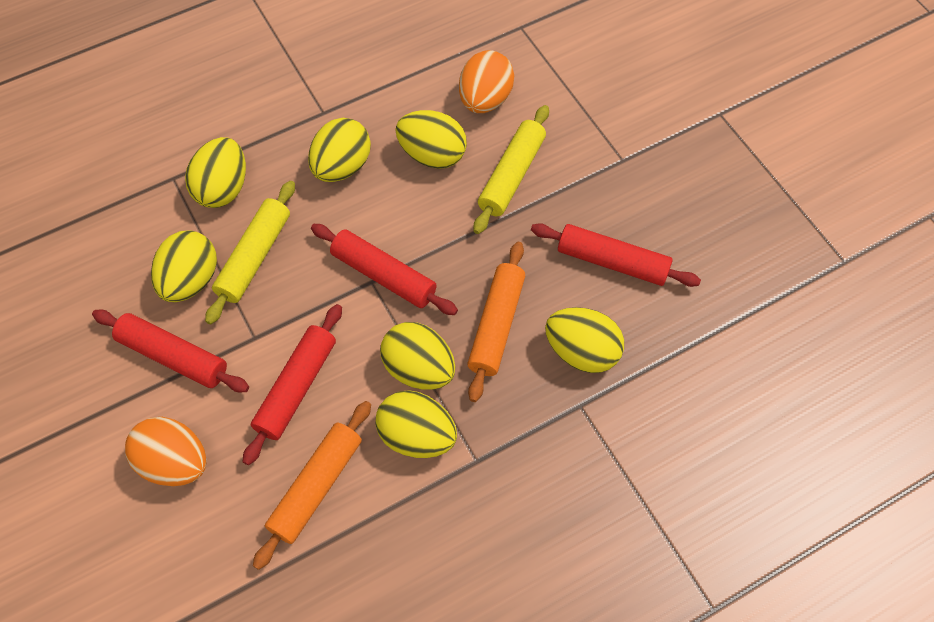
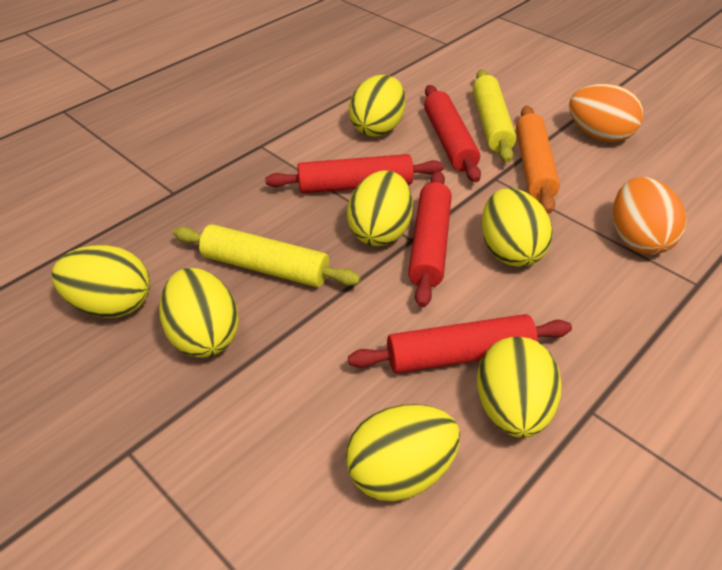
orange rolling pin: [253,401,371,570] [467,242,525,402] = 2 -> [516,106,560,214] = 1

